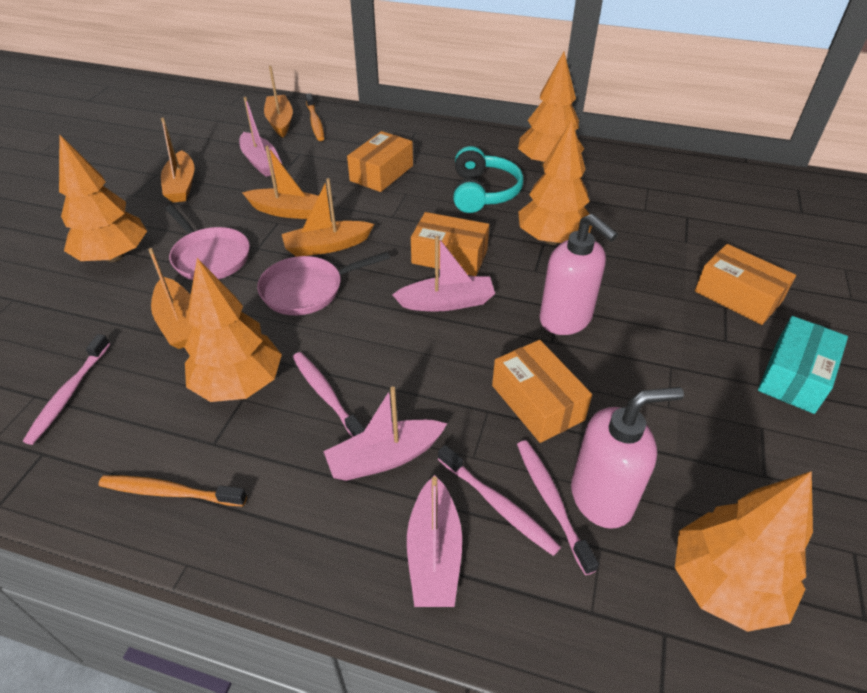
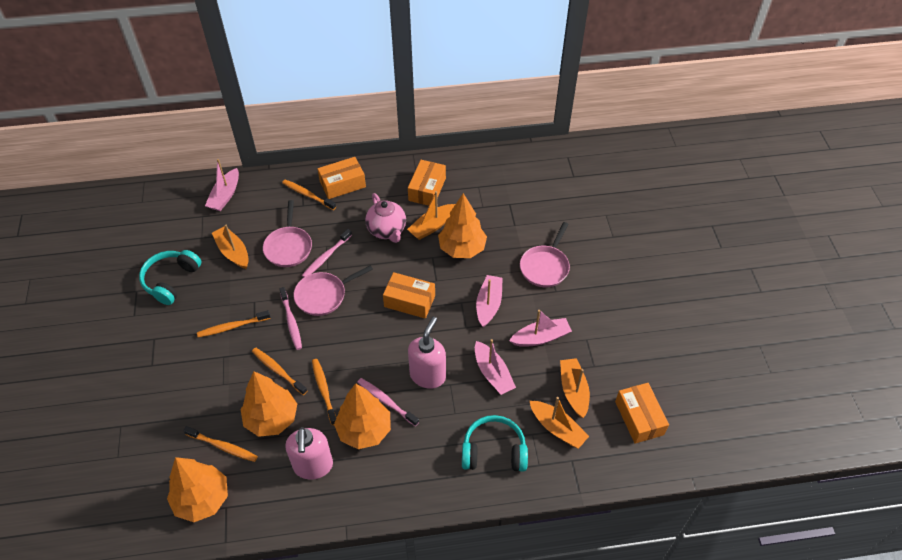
orange boat: [148,248,193,349] [161,118,195,203] [242,146,318,219] [264,66,293,137] [282,178,374,257] = 5 -> [212,225,249,269] [407,191,455,240] [530,397,589,449] [560,358,590,418] = 4
orange toothbrush: [98,475,247,507] [305,93,324,141] = 2 -> [183,426,258,462] [197,310,271,337] [252,348,307,395] [282,180,336,210] [312,359,337,425] = 5
orange tree: [59,134,147,262] [184,258,282,402] [518,52,584,167] [518,119,592,245] [675,471,813,632] = 5 -> [167,457,228,522] [241,371,297,437] [334,383,391,449] [438,193,487,258] = 4
pink pan: [165,205,250,280] [257,252,390,315] = 2 -> [263,200,312,267] [294,265,373,316] [520,222,570,287] = 3
pink teapot: none = 0 -> [365,193,406,243] = 1
pink toothbrush: [23,334,110,445] [293,352,365,437] [438,445,561,556] [517,440,599,575] = 4 -> [279,287,302,350] [302,229,352,277] [357,378,419,426] = 3
turquoise box: [758,316,848,414] = 1 -> none = 0
turquoise headphones: [453,146,524,213] = 1 -> [139,250,201,305] [462,415,528,472] = 2

